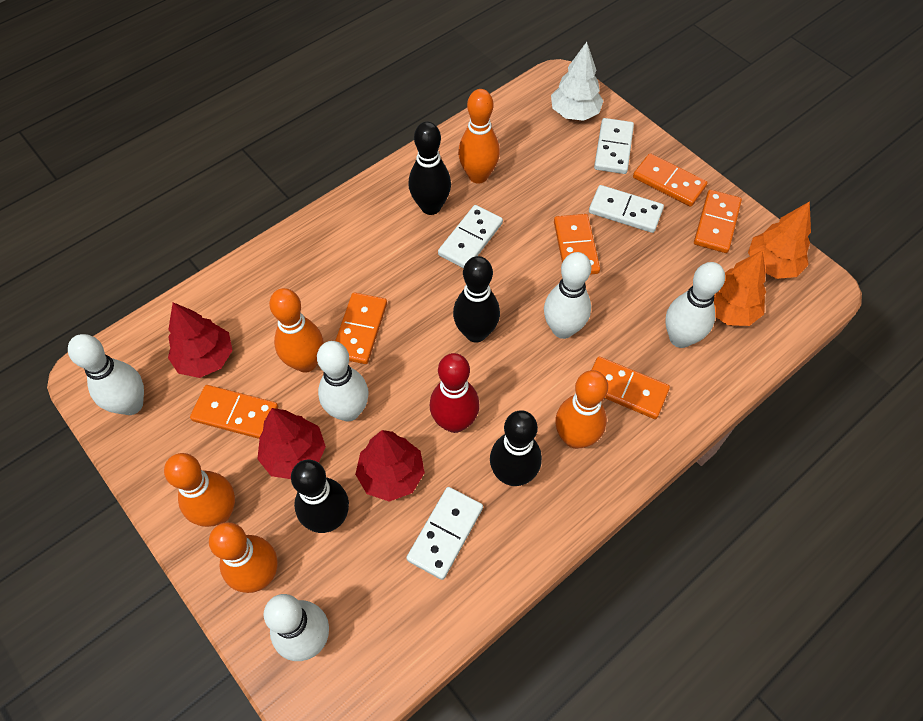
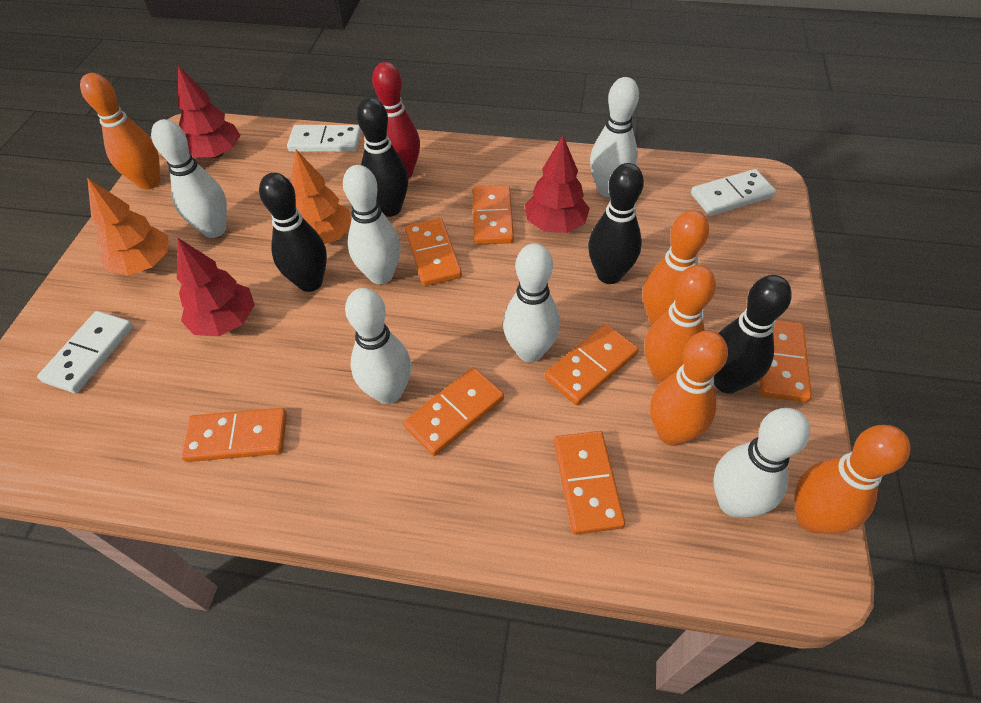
orange domino: [190,385,278,439] [335,292,387,364] [554,214,600,275] [591,357,670,419] [633,153,708,207] [694,190,742,253] = 6 -> [181,408,287,462] [403,367,504,456] [405,218,462,286] [473,185,514,245] [545,324,638,405] [554,431,625,535] [759,320,812,403] = 7
white bowling pin: [68,334,144,415] [264,594,329,661] [317,341,369,422] [544,252,591,339] [665,262,725,348] = 5 -> [151,119,227,238] [343,165,401,284] [345,288,411,404] [503,243,560,362] [590,77,639,197] [713,408,810,517] = 6
white domino: [406,487,483,580] [438,205,503,268] [589,185,664,233] [594,118,634,174] = 4 -> [37,311,133,394] [287,125,361,152] [691,169,776,216] = 3
white tree: [551,42,603,121] = 1 -> none = 0

